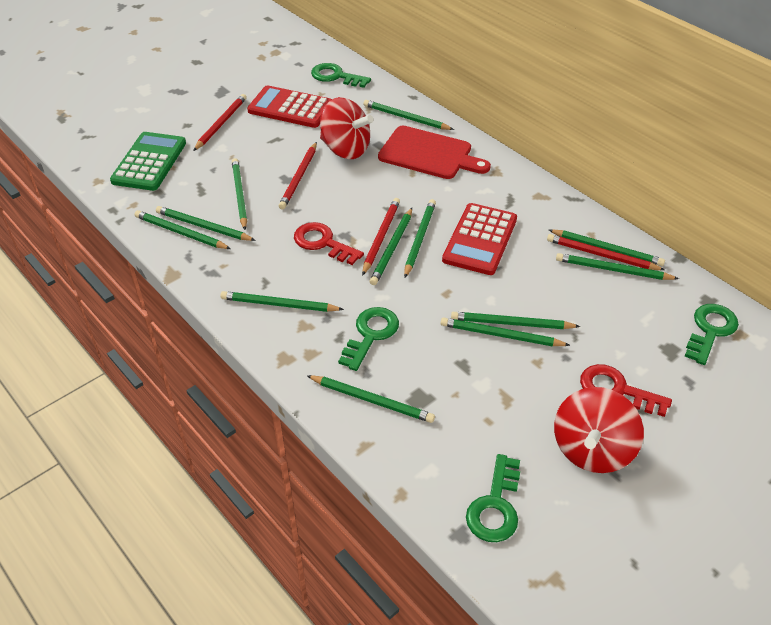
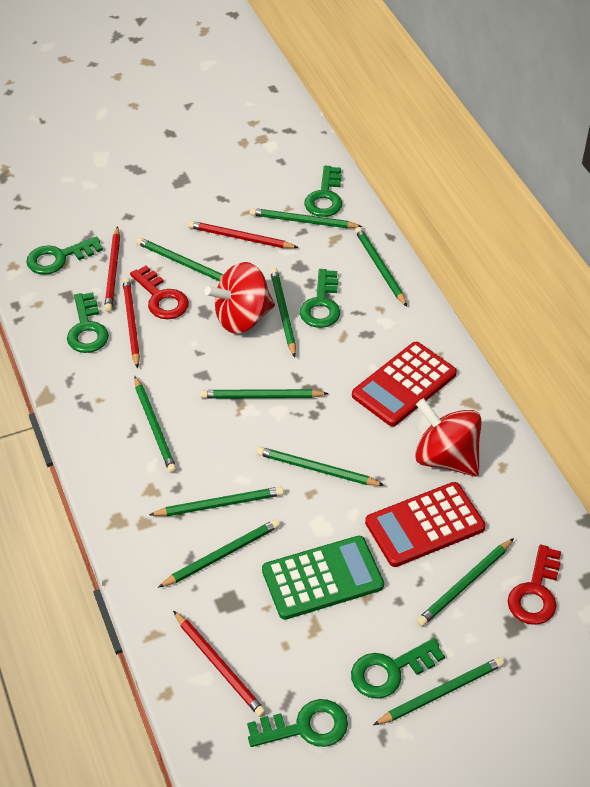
green key: [311,63,371,88] [338,307,399,371] [466,454,520,542] [685,304,739,365] = 4 -> [26,236,103,275] [67,292,109,353] [247,699,348,747] [300,269,340,328] [304,166,342,217] [351,638,445,699] = 6
green pencil: [134,210,231,249] [156,206,256,241] [220,291,344,312] [232,158,247,230] [307,375,435,423] [363,100,454,130] [370,208,412,285] [404,199,436,278] [441,317,570,346] [451,312,580,329] [549,229,665,266] [556,253,679,280] = 12 -> [134,376,177,473] [136,237,224,282] [149,486,284,516] [158,519,280,588] [200,389,329,399] [250,208,363,228] [256,447,384,486] [270,268,296,357] [355,227,407,307] [373,657,504,725] [417,538,514,626] = 11
red cutting board: [378,126,491,179] = 1 -> none = 0

